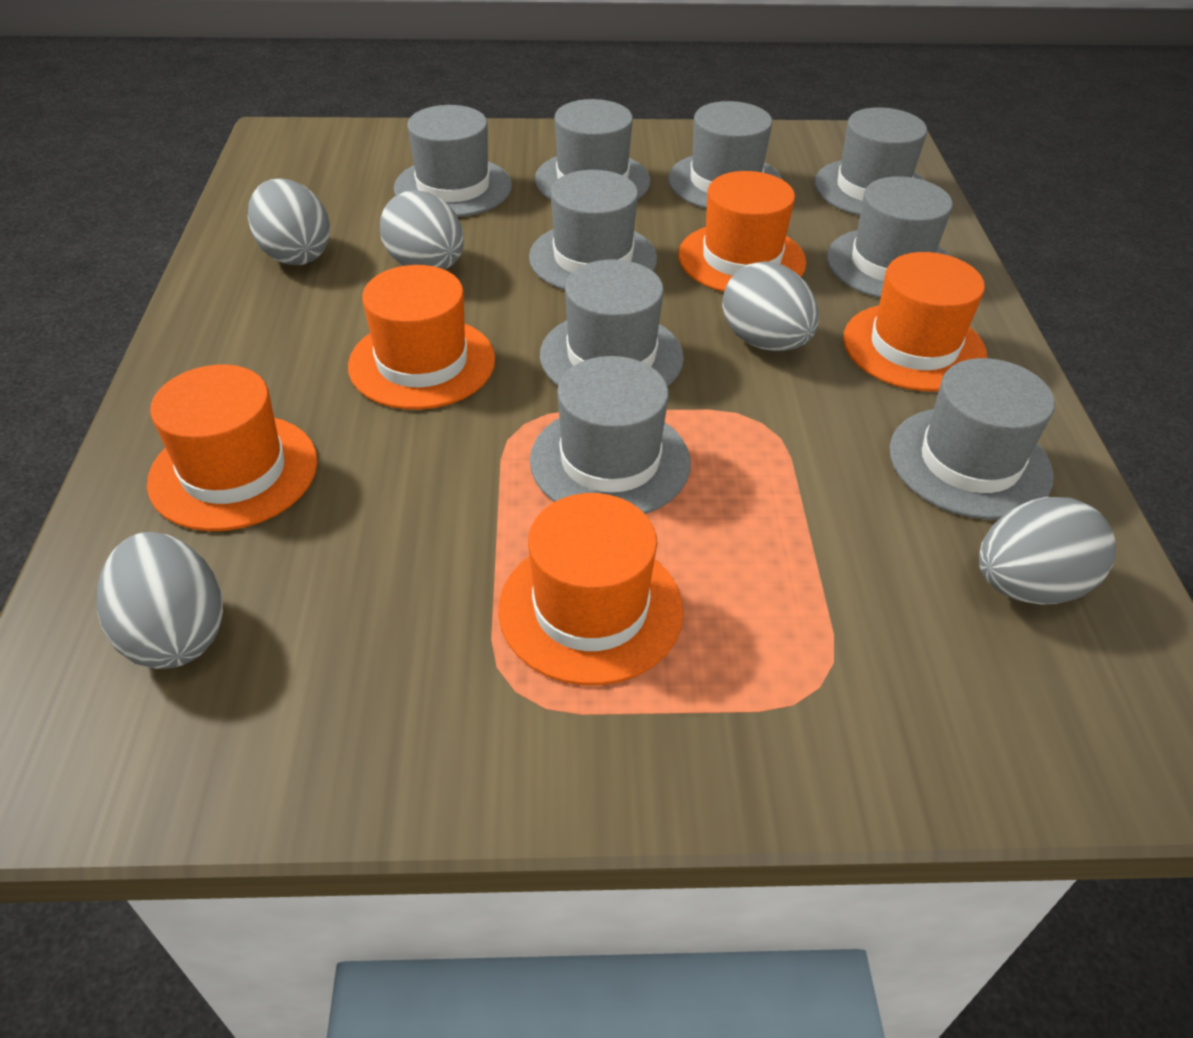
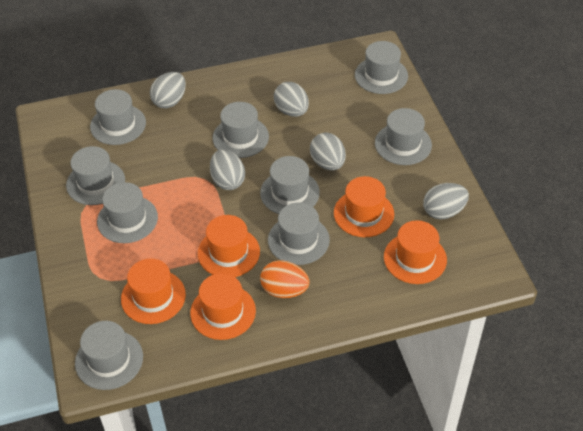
orange egg: none = 0 -> [260,260,310,298] = 1

